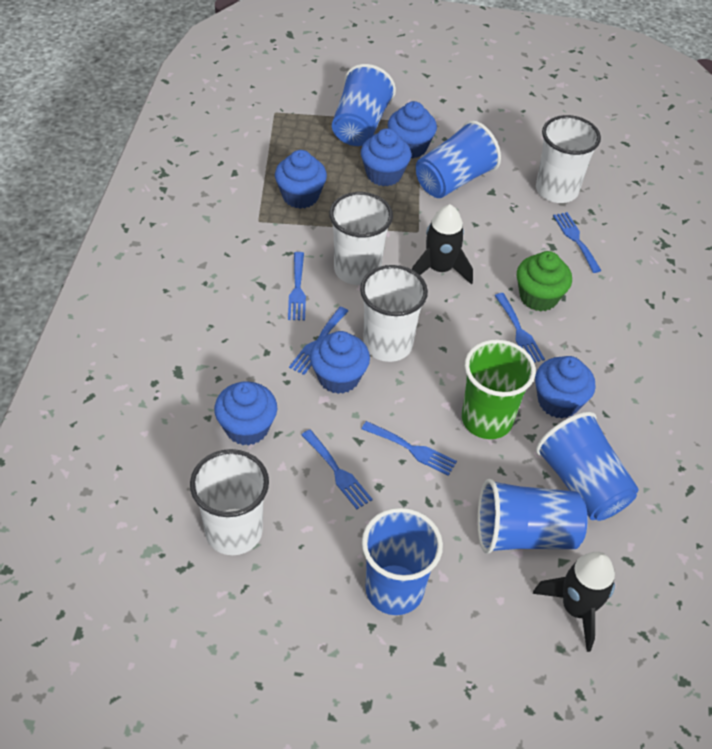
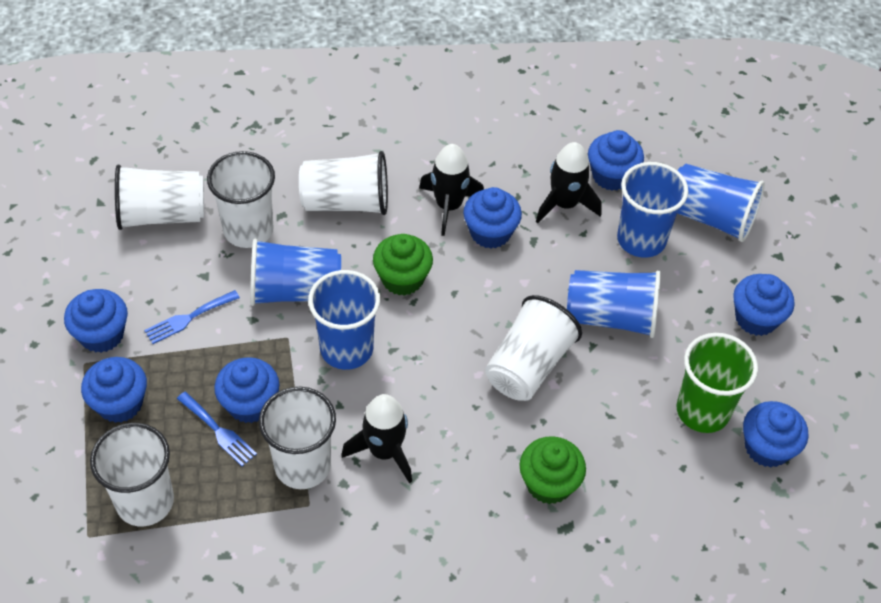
black rocket: [412,204,473,285] [533,552,615,652] = 2 -> [341,394,412,483] [419,144,484,236] [536,142,601,223] = 3
blue cupcake: [214,381,277,446] [275,150,327,209] [310,331,370,394] [361,128,411,186] [388,101,437,158] [535,356,596,418] = 6 -> [64,289,128,353] [81,357,147,423] [214,357,280,423] [463,187,522,249] [588,130,644,191] [733,274,794,336] [743,401,808,468] = 7
blue fork: [288,252,306,321] [289,307,348,375] [302,430,373,509] [362,421,457,476] [494,293,545,363] [553,212,602,273] = 6 -> [144,290,240,344] [177,391,257,466] = 2
green cupcake: [517,251,572,311] = 1 -> [373,234,433,296] [519,436,586,504] = 2
white cup: [190,449,269,555] [329,192,393,285] [360,265,428,362] [536,115,601,203] = 4 -> [90,423,174,526] [115,165,204,230] [207,151,275,248] [259,387,336,489] [299,151,388,215] [485,295,582,401] = 6

